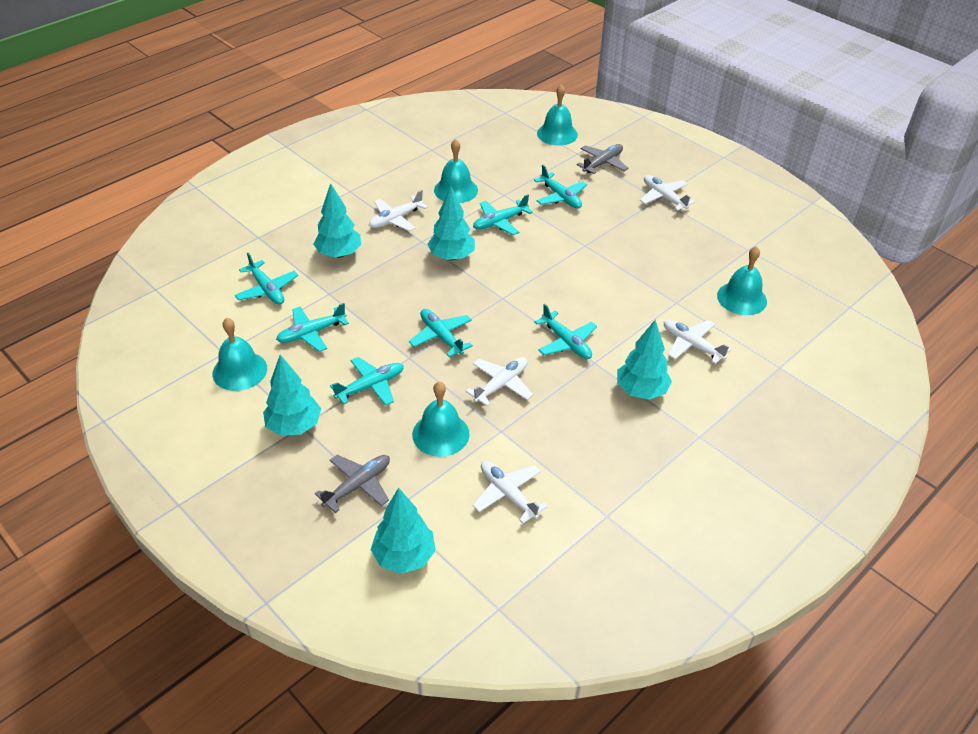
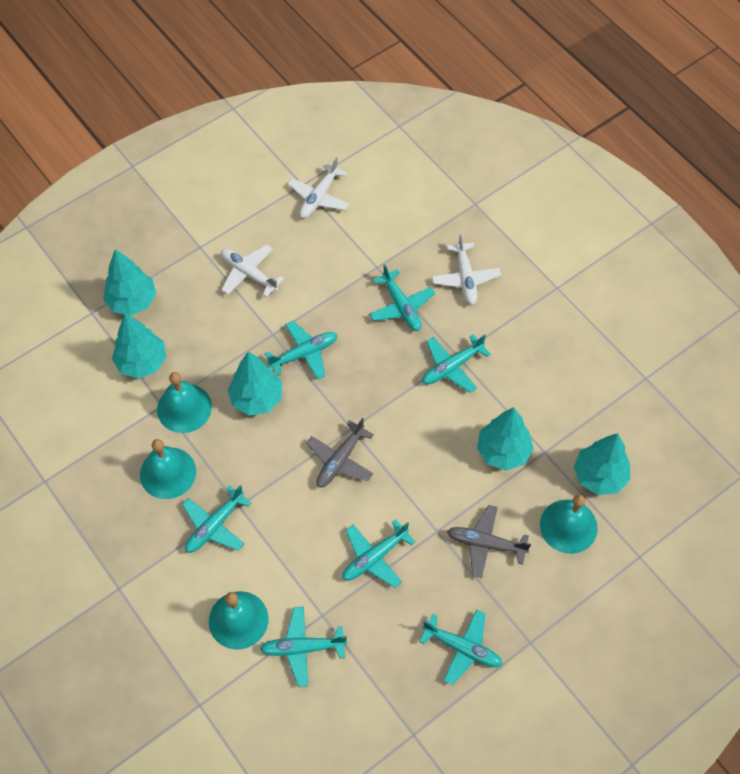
turquoise bell: [212,318,267,391] [412,382,470,457] [434,139,478,203] [537,84,578,146] [717,246,767,315] = 5 -> [140,439,196,499] [157,372,212,433] [209,591,268,650] [540,494,598,554] = 4
white plane: [369,190,428,231] [466,357,533,407] [473,461,548,523] [640,175,695,211] [664,320,731,364] = 5 -> [221,245,284,297] [288,157,349,218] [432,234,501,305] = 3

